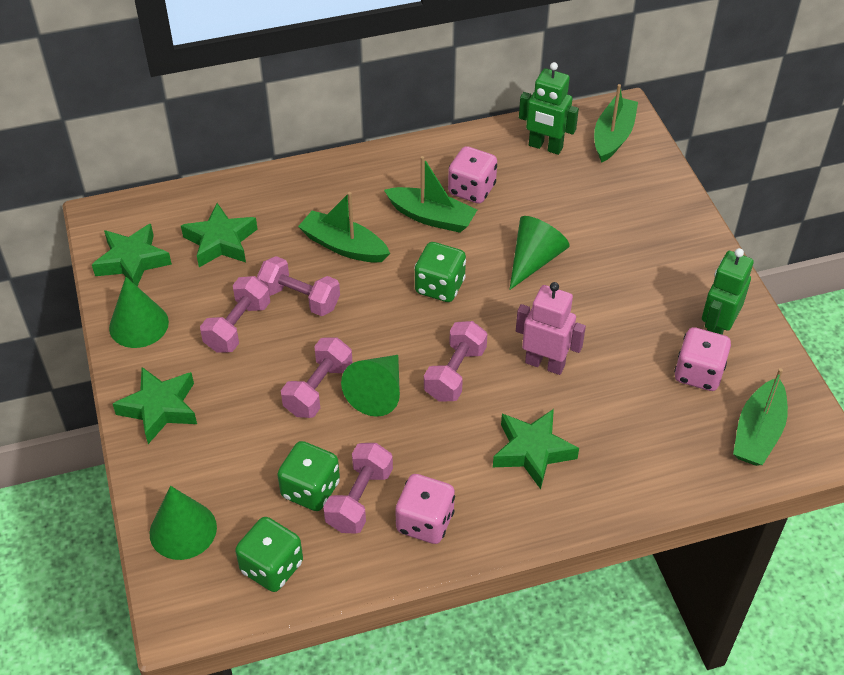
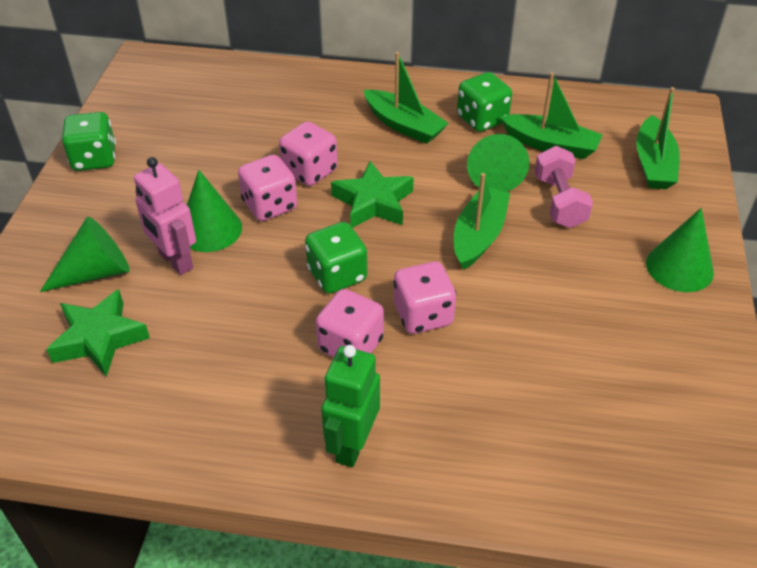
green robot: [519,62,579,155] [702,248,754,335] = 2 -> [321,345,380,468] = 1
green star: [92,224,172,286] [113,367,197,444] [181,203,258,267] [493,409,579,489] = 4 -> [46,289,150,377] [331,161,414,228] = 2
pink dice: [395,474,455,544] [448,146,497,204] [674,327,731,391] = 3 -> [238,155,297,221] [279,121,338,186] [316,289,384,357] [393,262,456,334] = 4
pink dumbbell: [200,276,270,353] [257,256,340,316] [281,338,353,418] [323,443,393,534] [424,321,487,401] = 5 -> [535,146,593,228] = 1

